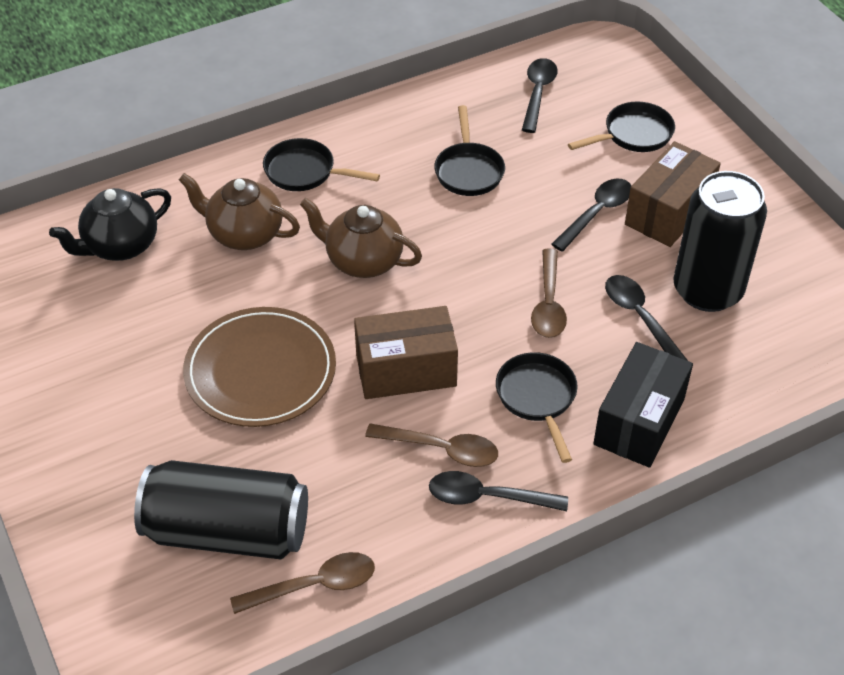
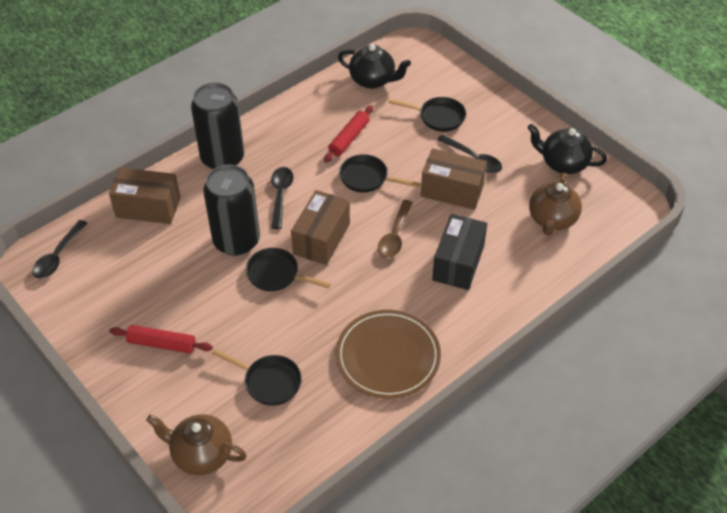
black spoon: [429,471,568,511] [522,58,558,133] [551,179,631,252] [605,275,688,361] = 4 -> [32,220,88,279] [271,167,293,229] [437,135,502,173] = 3
black teapot: [49,188,171,261] = 1 -> [338,44,411,89] [527,124,607,174] = 2
brown box: [354,306,458,399] [625,141,721,247] = 2 -> [109,168,181,224] [291,190,350,265] [421,148,487,210] = 3
brown spoon: [230,552,375,614] [365,423,498,467] [531,248,567,338] = 3 -> [378,200,413,258] = 1
red rolling pin: none = 0 -> [109,325,213,353] [324,105,373,163] = 2

